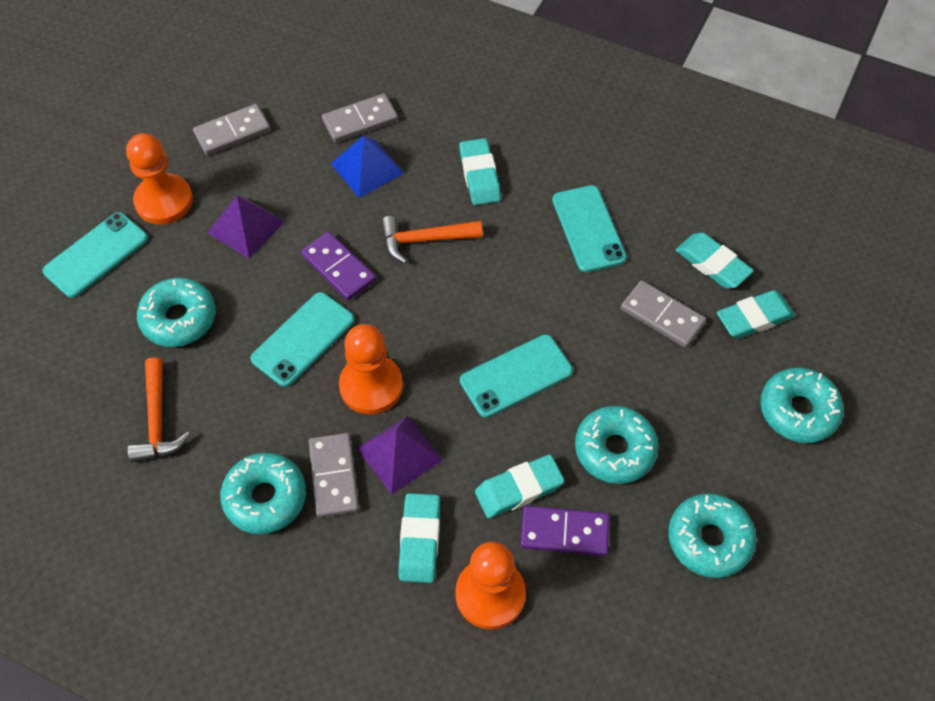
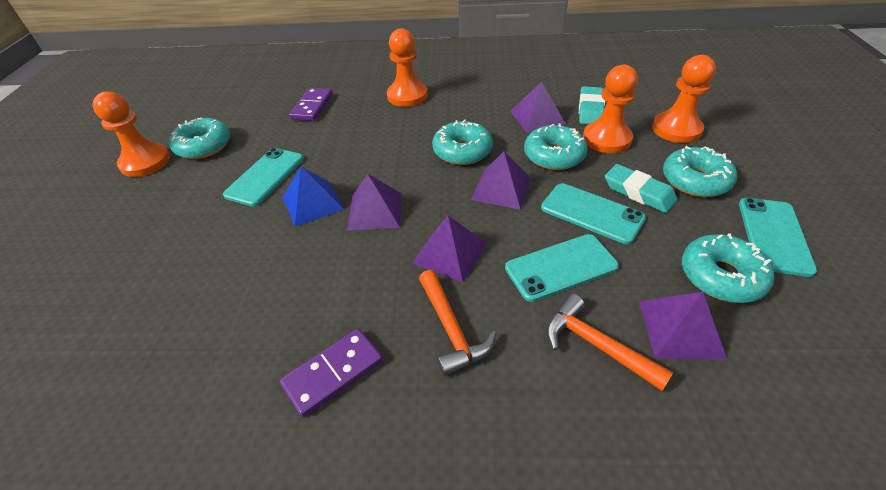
grey domino: [193,104,271,155] [309,433,359,518] [322,94,398,143] [621,280,706,348] = 4 -> none = 0
orange pawn: [126,133,193,224] [339,324,403,415] [455,542,526,629] = 3 -> [92,91,170,177] [387,28,428,107] [583,65,638,153] [652,55,716,143] = 4
purple pyramid: [207,196,285,259] [357,415,443,495] = 2 -> [347,174,401,231] [412,215,487,282] [471,152,531,210] [510,82,566,133] [639,292,727,360] = 5
turquoise eraser: [399,493,440,583] [459,138,501,205] [475,455,564,518] [676,232,754,288] [717,290,795,339] = 5 -> [579,86,605,124] [605,164,677,213] = 2

